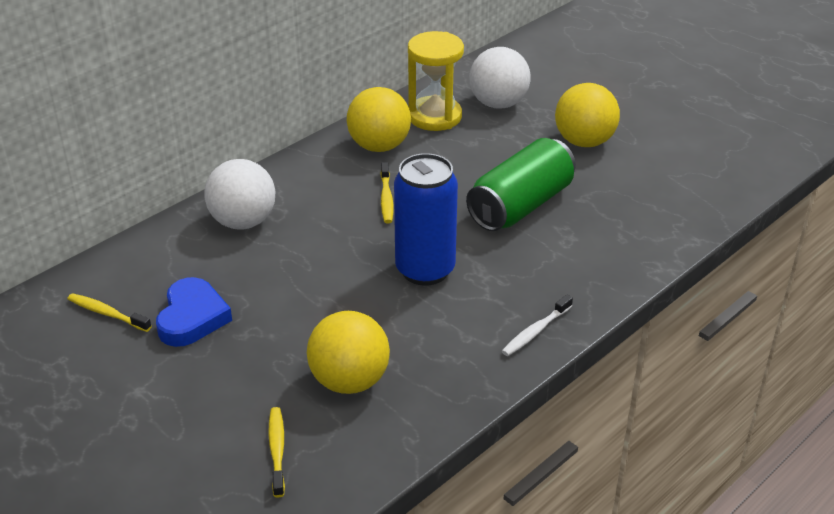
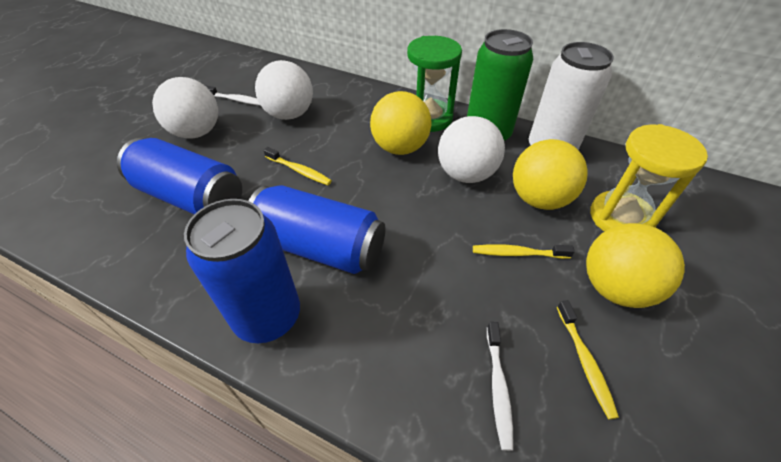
blue can: [394,153,458,286] = 1 -> [117,138,242,214] [184,199,300,343] [249,185,385,274] = 3
blue heart: [156,277,232,347] = 1 -> none = 0
green hourglass: none = 0 -> [407,36,462,132] = 1
white ball: [204,159,275,230] [469,47,531,109] = 2 -> [152,77,218,139] [255,60,313,120] [438,116,505,183] = 3
white can: none = 0 -> [529,42,614,150] = 1
white toothbrush: [502,295,573,356] = 1 -> [205,85,261,106] [487,322,514,451] = 2

